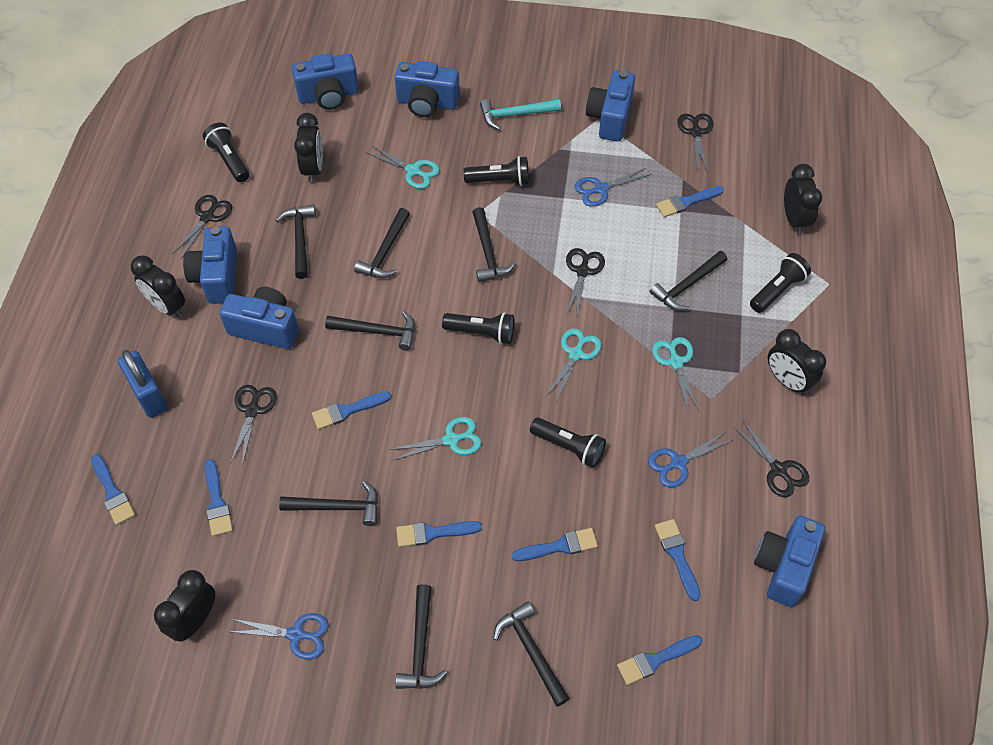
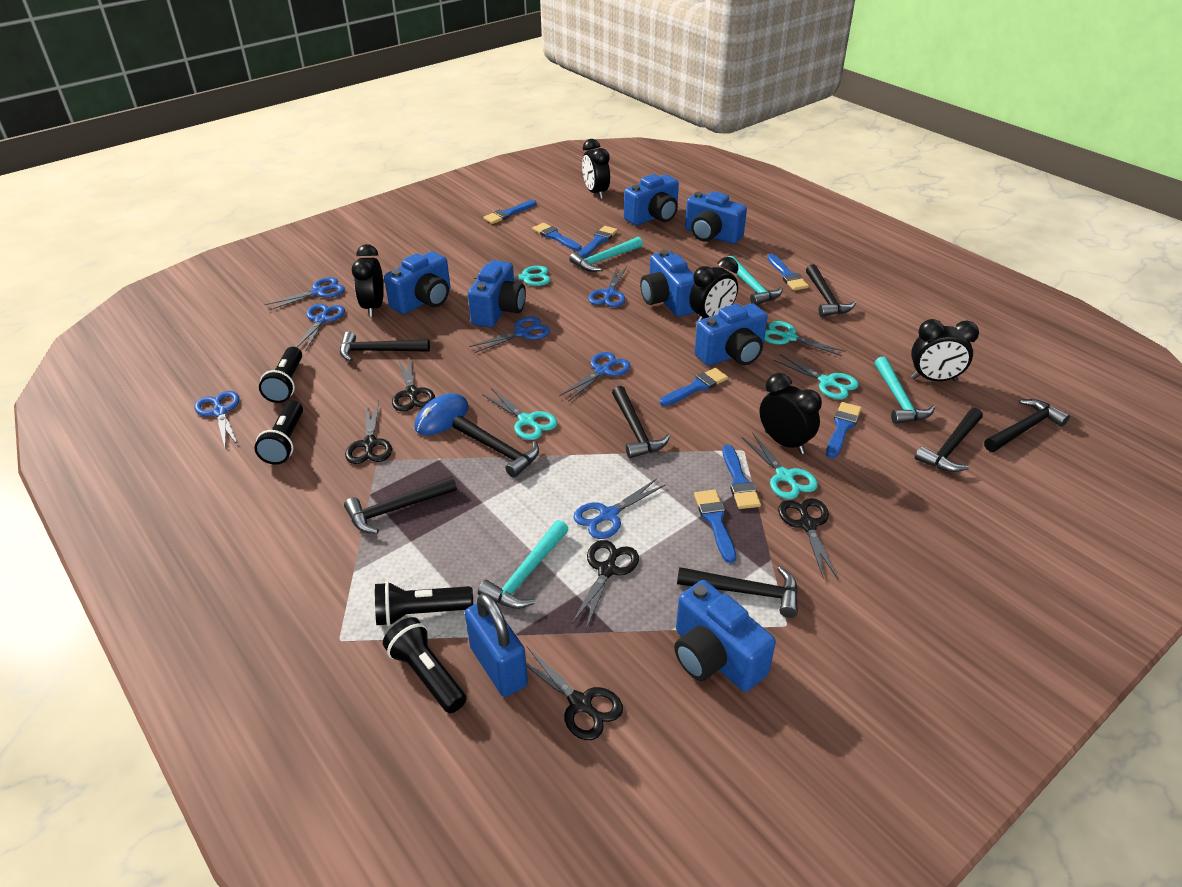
black flashlight: [203,123,249,182] [442,312,515,344] [463,156,529,186] [530,418,606,468] [750,253,811,313] = 5 -> [254,401,303,465] [259,347,302,403] [375,581,473,626] [383,617,466,713] = 4
blue camera: [183,226,237,304] [220,287,299,349] [292,53,359,110] [395,61,460,117] [586,70,635,142] [754,516,825,607] = 6 -> [384,251,450,314] [468,260,526,327] [624,174,679,226] [640,250,695,317] [674,580,776,692] [685,191,747,244] [695,303,768,366] = 7
blue mouse: none = 0 -> [414,393,469,435] = 1
blue scissors: [230,613,329,659] [575,168,651,207] [648,431,734,488] = 3 -> [194,391,239,447] [265,277,345,310] [296,304,345,352] [469,317,550,353] [559,352,630,402] [573,478,666,539] [588,266,627,307] = 7
turquoise hammer: [480,99,561,130] = 1 -> [478,520,569,609] [569,237,643,272] [728,256,783,305] [875,357,935,424] = 4
turquoise scissors: [367,146,440,189] [390,417,481,460] [546,328,601,402] [652,337,699,411] = 4 -> [474,266,551,286] [482,388,557,440] [742,432,818,499] [764,321,846,356] [773,354,859,399] = 5

